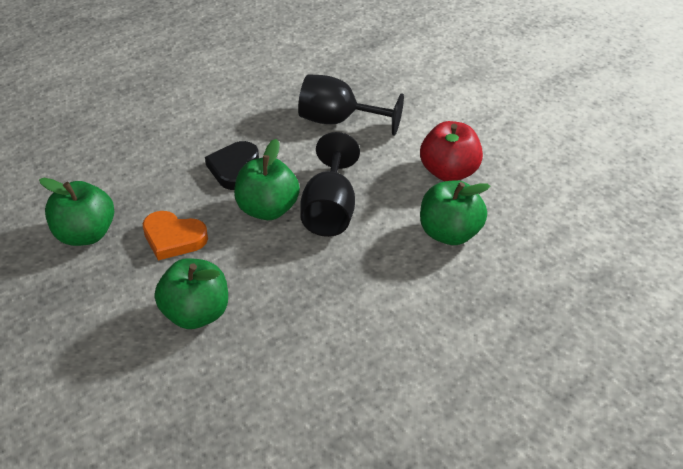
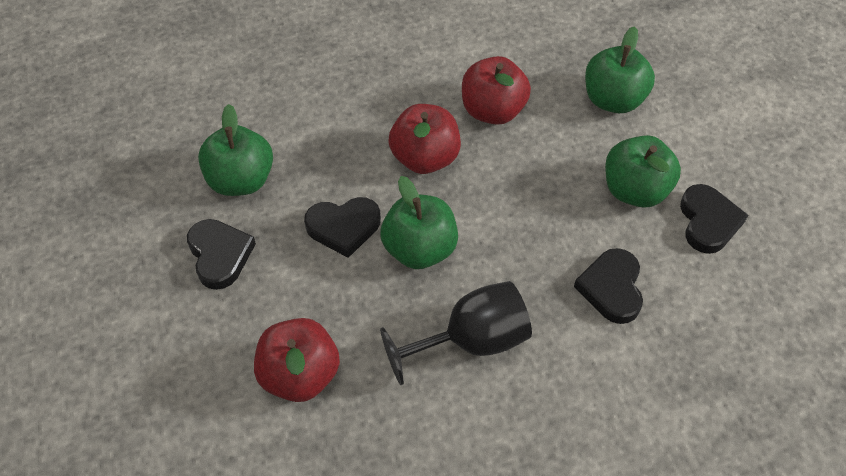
black goblet: [298,74,404,136] [300,132,360,237] = 2 -> [380,281,532,385] = 1
black heart: [205,141,259,190] = 1 -> [187,219,256,290] [304,197,381,258] [574,248,643,324] [680,184,748,254] = 4
orange heart: [142,211,208,260] = 1 -> none = 0
red apple: [420,121,483,181] = 1 -> [254,318,340,402] [388,104,461,174] [462,56,531,125] = 3

